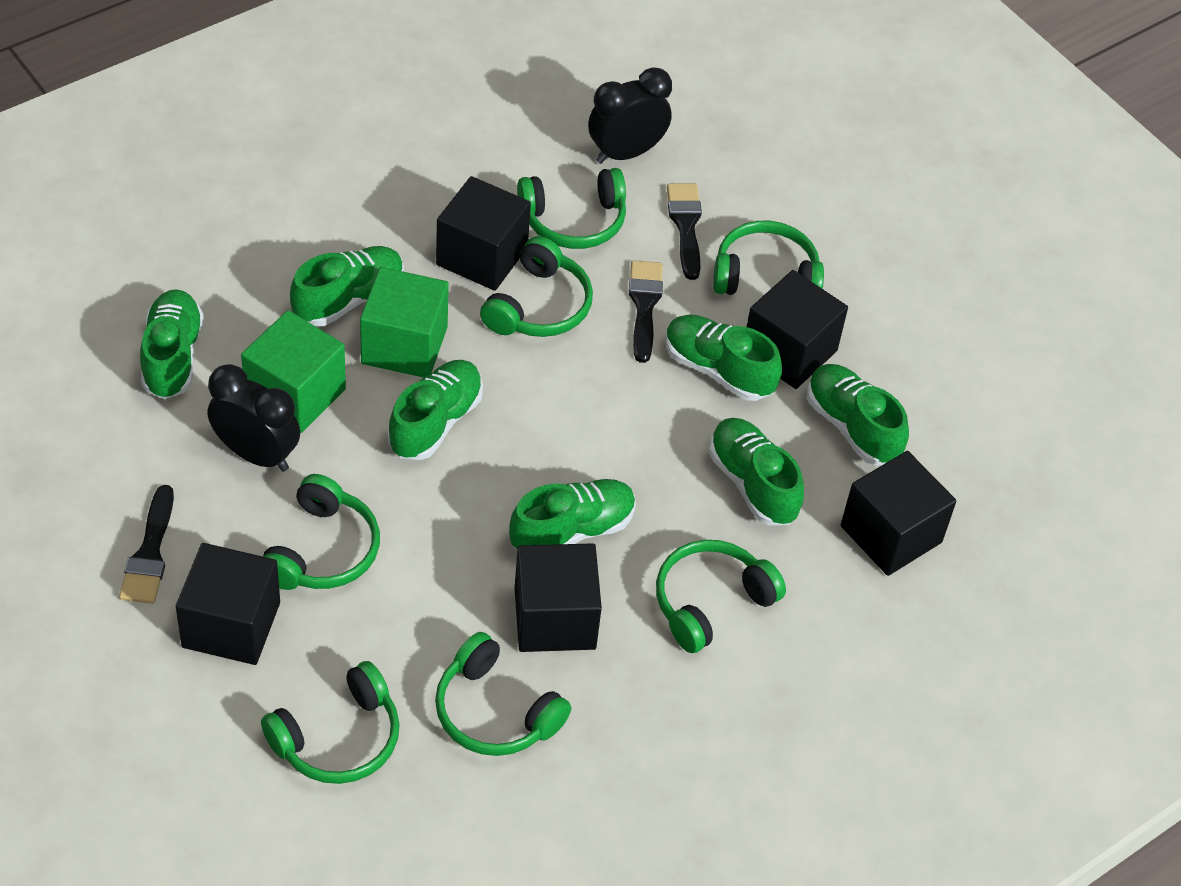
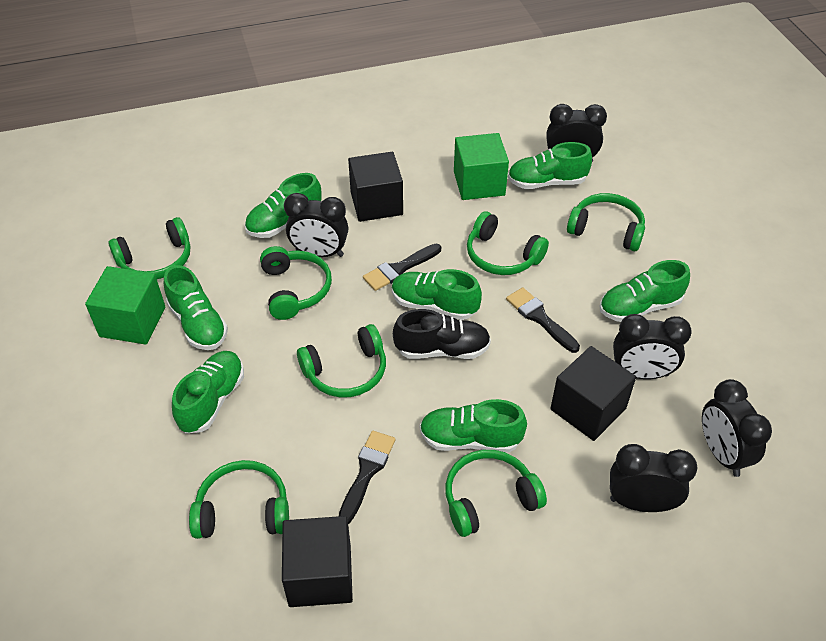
black clock: [207,364,300,472] [588,67,672,164] = 2 -> [284,193,348,257] [546,104,607,162] [610,444,697,512] [613,314,692,379] [702,379,772,477] = 5
black cube: [176,543,280,665] [436,176,531,291] [515,543,602,652] [747,270,848,389] [841,451,956,576] = 5 -> [282,516,353,607] [348,152,403,222] [550,346,636,441] = 3
black shoe: none = 0 -> [393,309,491,359] = 1

